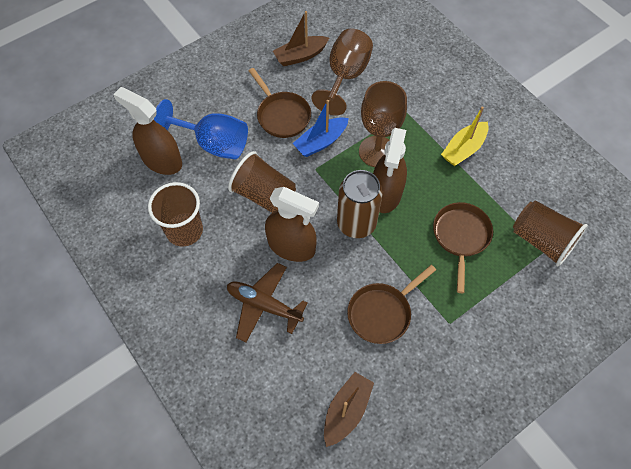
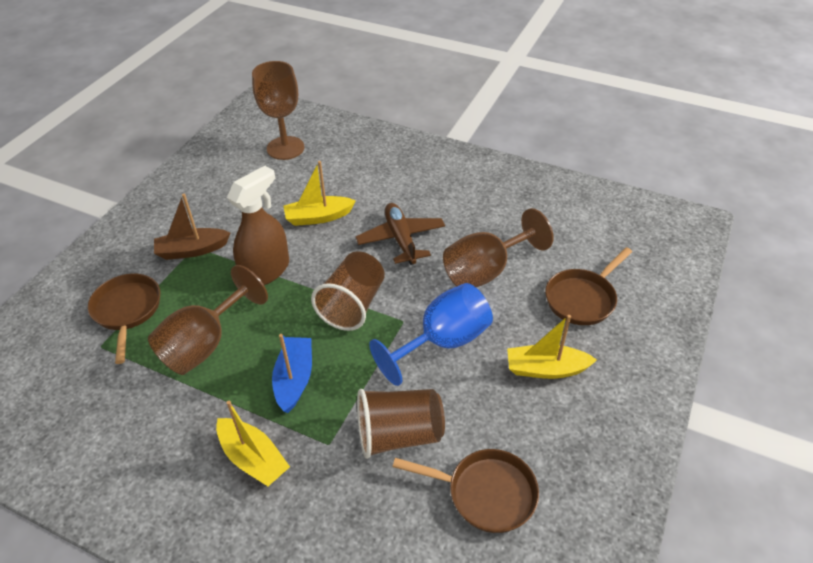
brown boat: [273,11,329,66] [324,372,374,447] = 2 -> [154,194,230,260] = 1
brown can: [337,170,383,238] = 1 -> none = 0
brown cup: [148,182,203,247] [228,151,296,213] [513,200,588,266] = 3 -> [311,251,385,331] [357,389,445,459] = 2
brown goblet: [312,28,373,115] [359,81,407,167] = 2 -> [148,265,268,375] [252,61,304,160] [443,208,553,287] = 3
brown spray bottle: [113,87,182,175] [265,187,319,262] [373,128,407,213] = 3 -> [227,166,289,285] = 1
yellow boat: [441,106,489,166] = 1 -> [216,401,290,486] [284,161,356,226] [507,315,597,379] = 3

